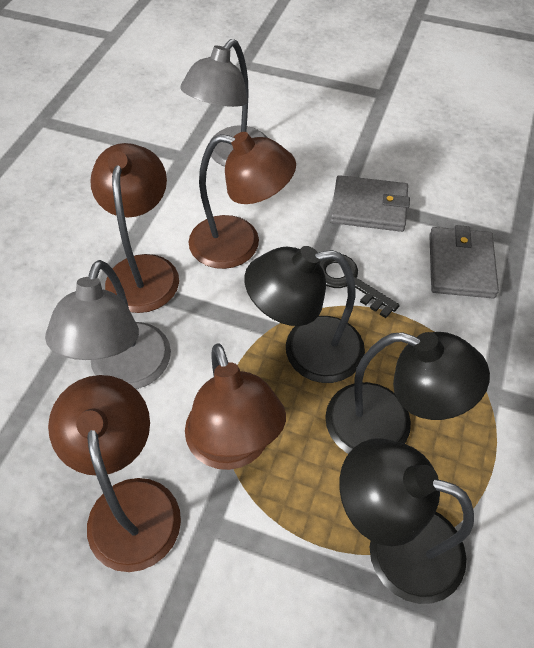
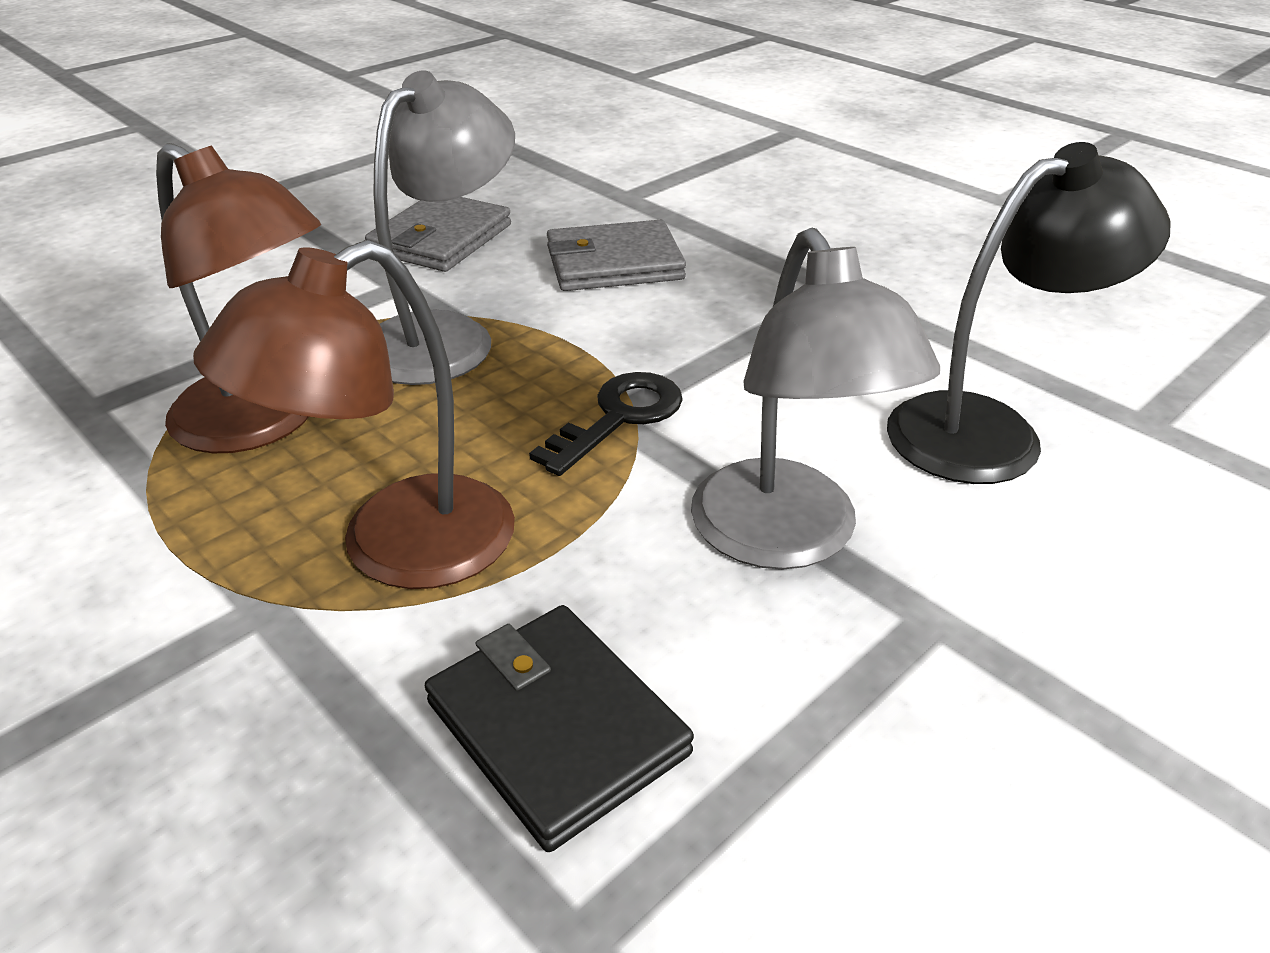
black lamp: [244,246,365,383] [325,332,490,454] [339,438,474,604] = 3 -> [887,142,1171,484] = 1
black wallet: none = 0 -> [425,605,694,852] = 1
brown lamp: [48,375,181,572] [90,143,179,313] [185,343,286,470] [188,132,296,269] = 4 -> [156,143,321,453] [193,240,515,589] = 2

